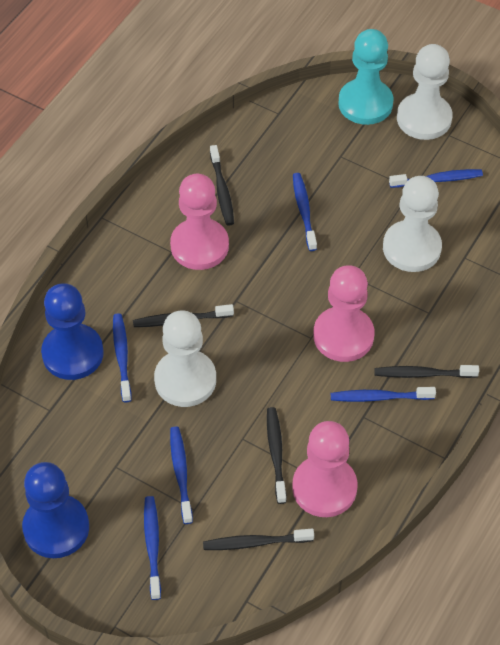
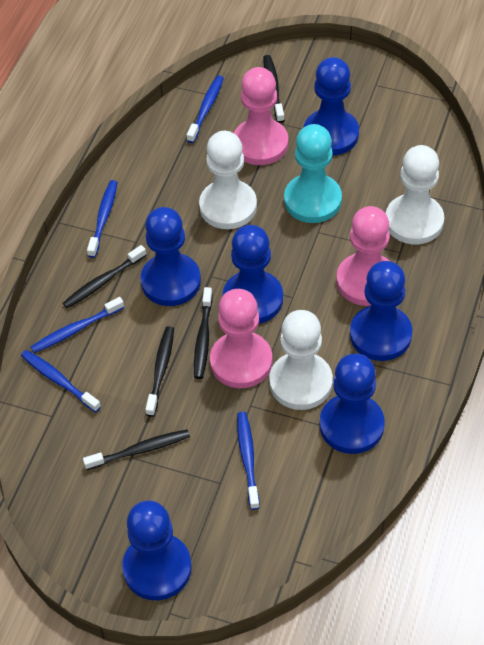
blue pawn: [22,462,89,558] [41,283,104,380] = 2 -> [122,500,192,600] [140,207,201,306] [223,225,283,324] [304,57,359,156] [320,353,385,454] [350,261,412,361] = 6
blue toothbrush: [113,313,131,402] [144,496,161,600] [170,427,193,524] [293,173,317,251] [331,387,436,402] [389,169,483,188] = 6 -> [21,350,101,412] [31,297,124,353] [87,180,117,258] [187,75,224,143] [237,412,260,510] = 5

